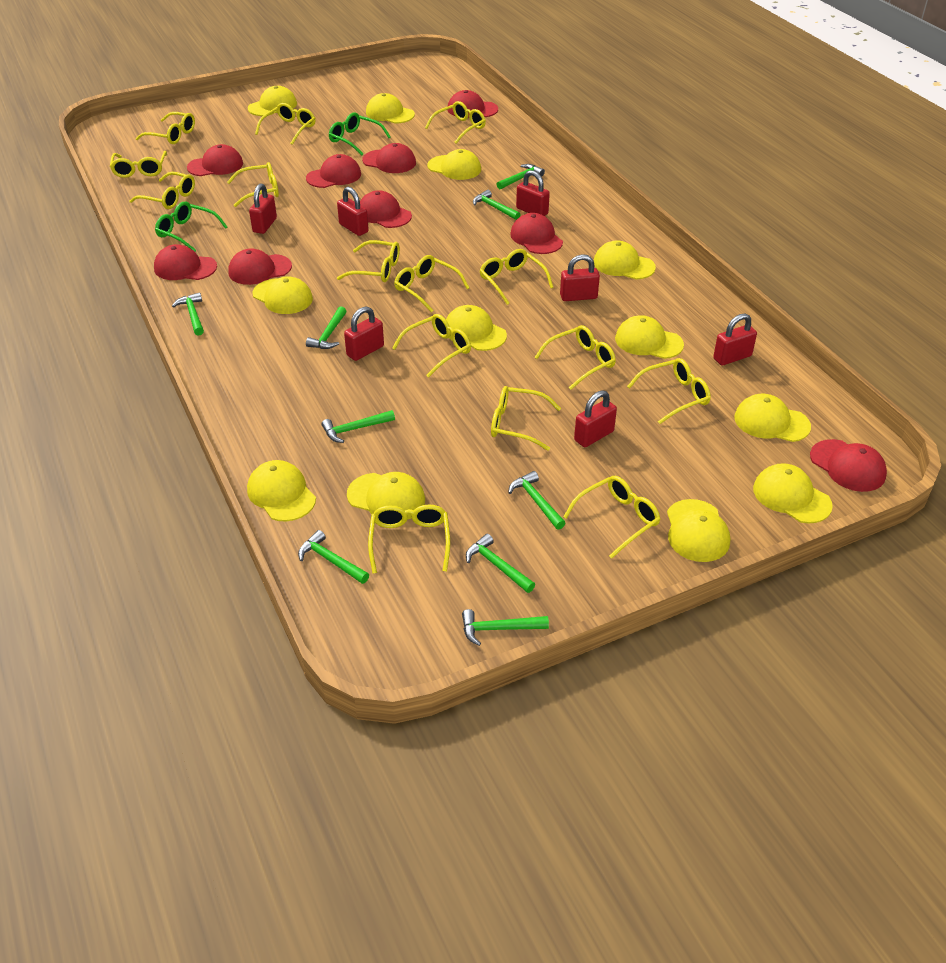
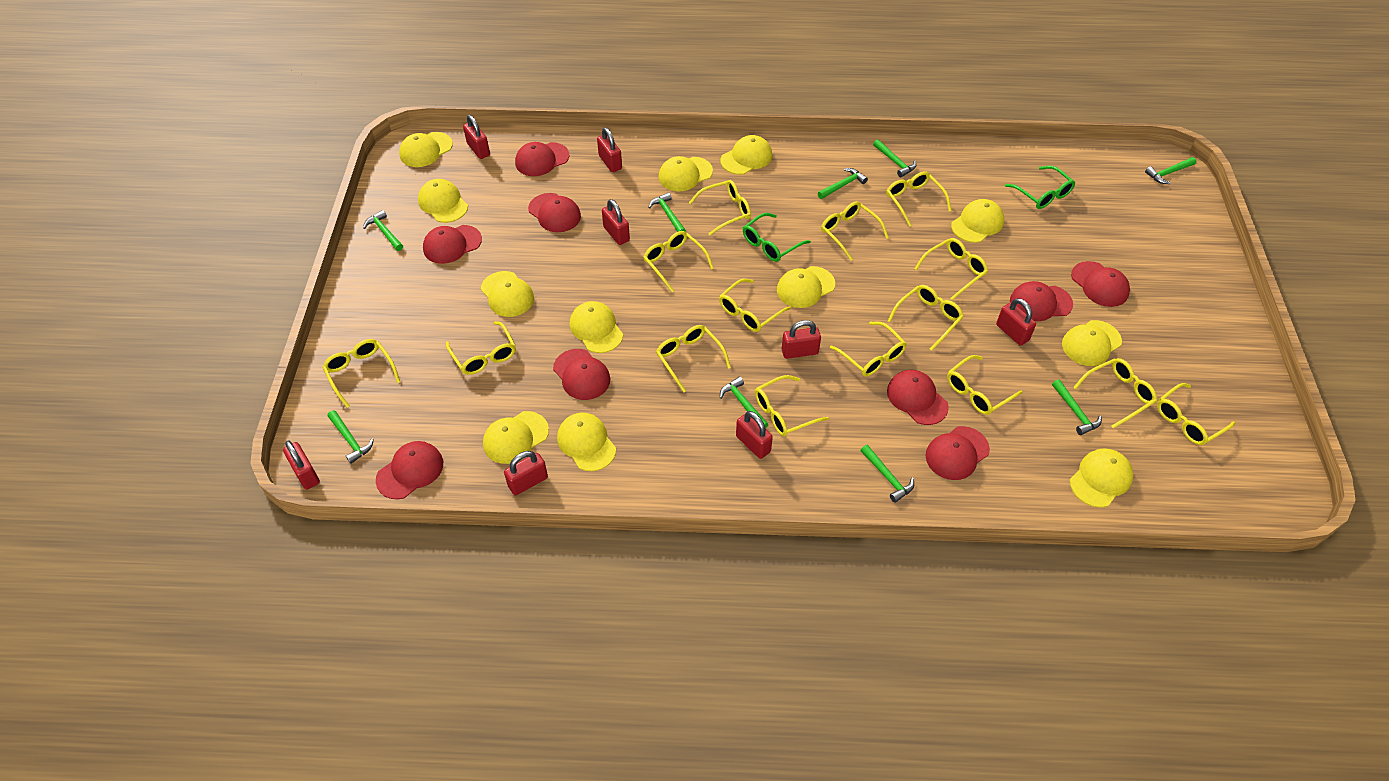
red padlock: [249,183,277,234] [337,187,369,236] [344,306,384,361] [516,170,550,216] [560,254,600,301] [574,390,617,447] [713,314,757,365] = 7 -> [283,441,320,490] [463,115,490,159] [504,451,548,495] [597,128,622,172] [602,199,630,245] [736,411,773,459] [782,320,821,359] [996,298,1036,345] = 8

